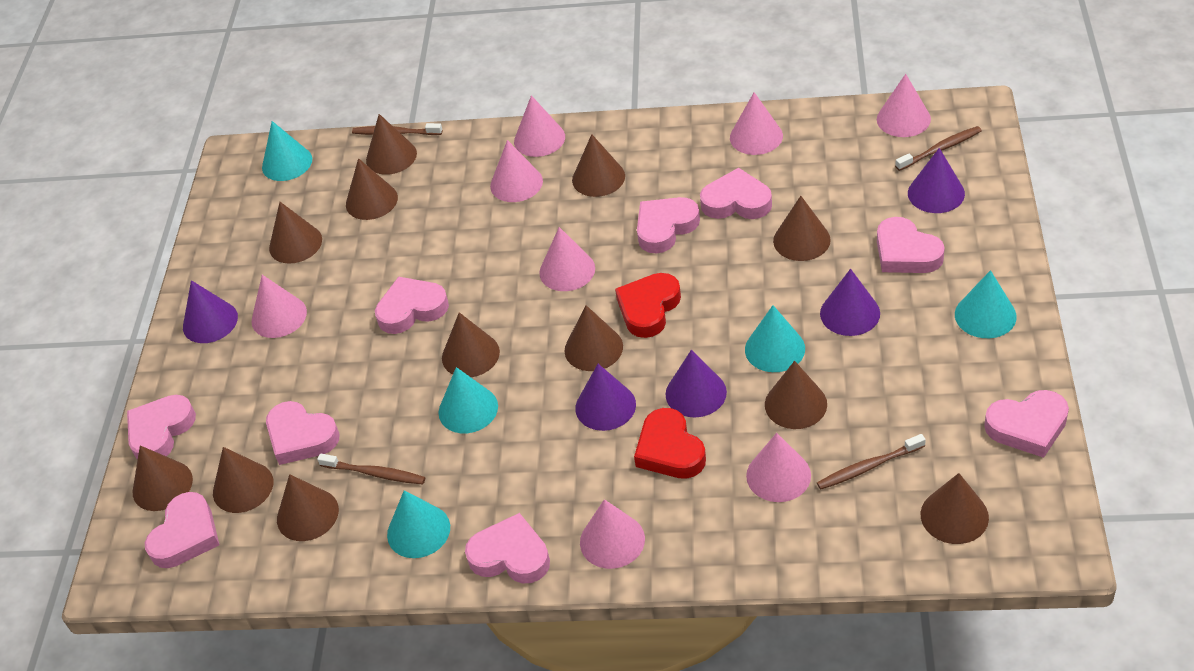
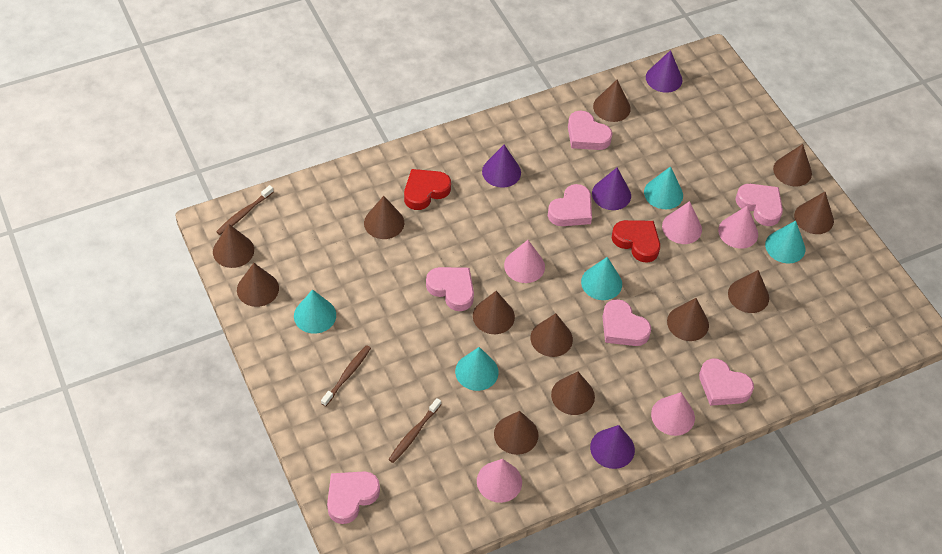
brown toothbrush: [317,453,425,484] [352,123,442,135] [817,434,926,490] [895,126,982,171] = 4 -> [216,185,273,235] [321,345,371,407] [388,398,441,463] = 3
pink cone: [251,275,307,338] [490,140,543,202] [514,95,565,157] [539,227,595,291] [580,499,645,569] [730,92,783,155] [746,433,811,502] [877,74,931,137] = 8 -> [477,459,522,503] [504,240,545,283] [651,392,695,436] [662,201,702,244] [718,206,758,249] = 5
pink heart: [127,395,196,460] [145,492,219,568] [266,401,340,465] [375,277,449,334] [465,513,550,583] [637,197,700,254] [700,168,772,219] [877,217,945,273] [984,390,1069,458] = 9 -> [327,471,380,524] [426,267,474,311] [548,184,592,226] [568,110,613,150] [602,299,651,346] [699,359,754,406] [735,184,783,226] = 7
purple cone: [183,280,238,343] [575,364,636,431] [666,350,727,417] [820,269,880,336] [908,148,965,213] = 5 -> [482,145,521,188] [590,425,635,469] [592,168,631,210] [646,50,682,93] = 4

